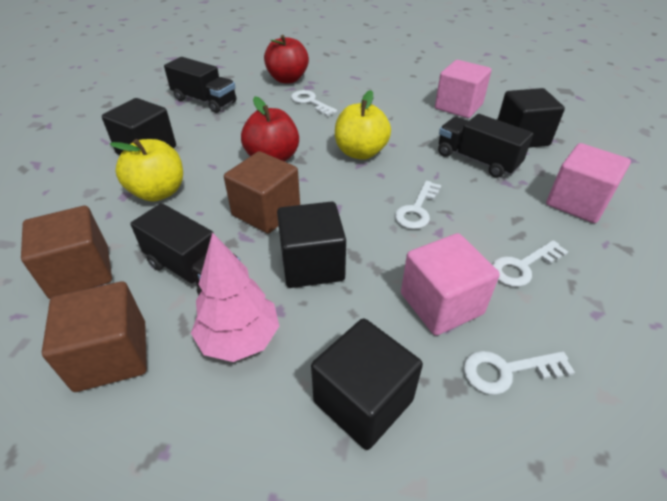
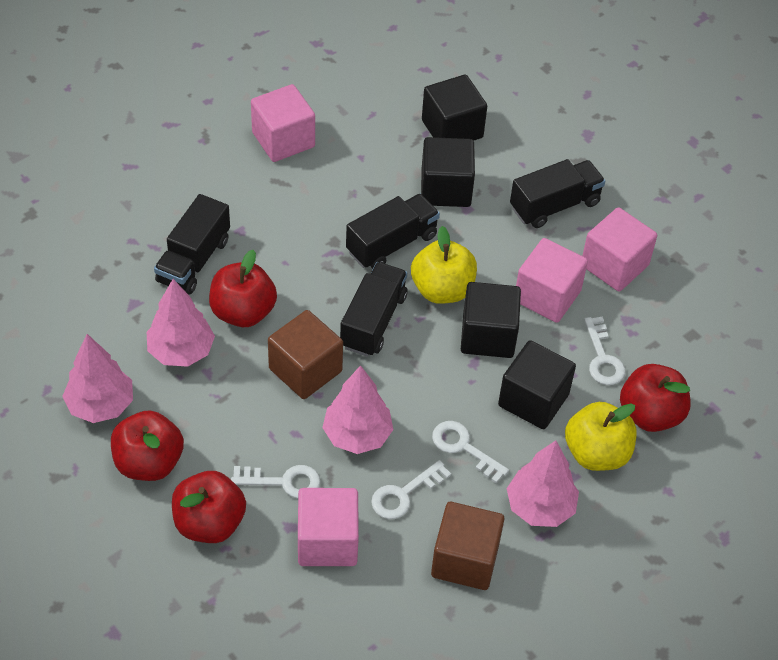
black truck: [130,203,240,295] [164,57,237,113] [438,114,533,178] = 3 -> [154,194,230,295] [340,262,408,357] [346,194,440,269] [510,159,606,228] = 4
brown cube: [21,206,112,299] [42,281,147,392] [224,151,300,233] = 3 -> [268,310,343,399] [431,502,504,590] = 2
pink cube: [401,233,500,336] [435,60,492,118] [546,143,631,223] = 3 -> [251,84,315,162] [298,488,359,566] [516,238,588,323] [582,207,657,292] = 4
pink tree: [191,232,279,362] = 1 -> [62,334,133,423] [147,279,215,367] [322,365,393,454] [507,440,579,527] = 4
red apple: [241,96,299,162] [264,35,309,83] = 2 -> [111,410,184,481] [172,471,246,543] [209,250,277,327] [620,364,691,432] = 4

